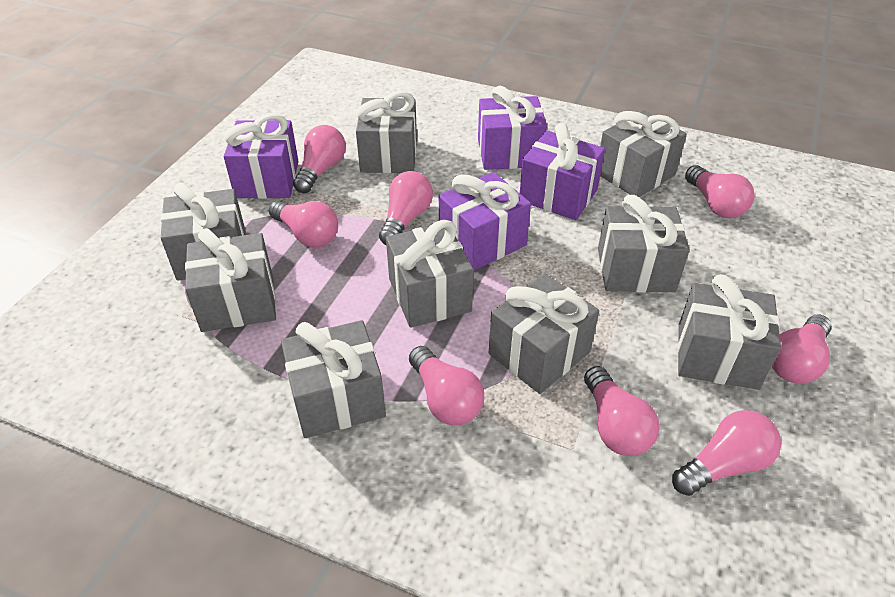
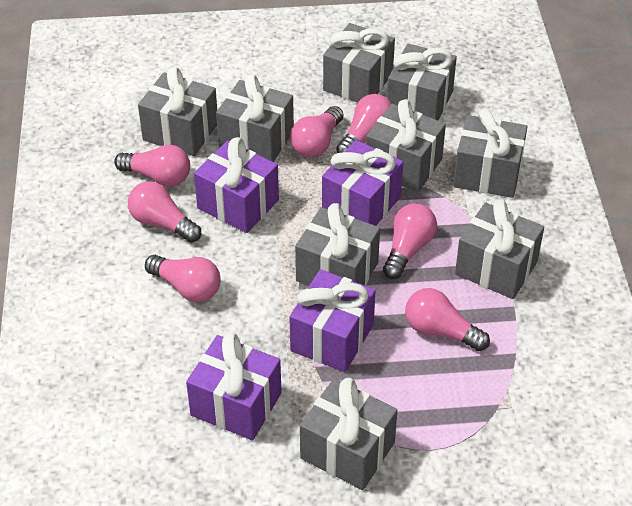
pink light bulb: [269,200,338,247] [293,125,346,193] [379,171,433,245] [409,346,484,425] [584,366,660,456] [672,410,781,496] [685,165,755,219] [772,315,832,384] = 8 -> [114,145,190,187] [128,181,201,243] [145,255,221,302] [290,106,344,158] [336,94,392,153] [383,203,437,279] [405,288,490,351] = 7

